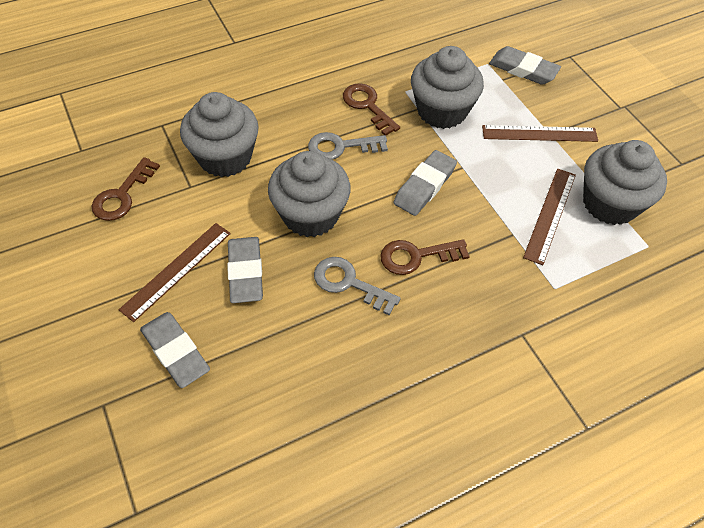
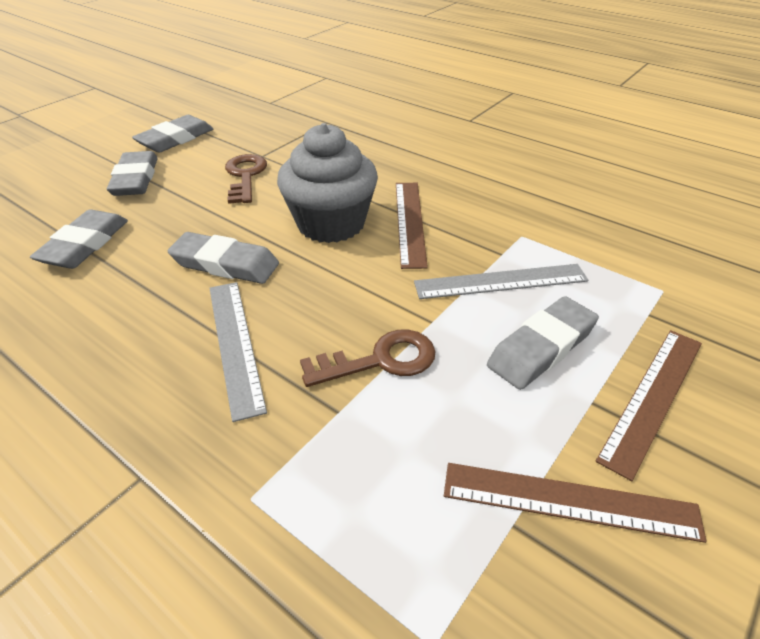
brown key: [92,157,160,221] [343,83,400,135] [380,239,470,275] = 3 -> [225,154,267,204] [300,329,436,387] = 2
grey cupcake: [180,92,259,177] [268,151,351,237] [411,46,484,129] [583,140,667,225] = 4 -> [277,123,378,243] = 1
grey eraser: [140,312,210,388] [227,237,263,303] [393,150,457,216] [489,46,561,85] = 4 -> [30,210,128,269] [106,151,158,196] [132,115,213,153] [168,232,279,284] [487,296,599,390] = 5
grey key: [308,132,388,160] [314,257,401,316] = 2 -> none = 0
grey ruler: none = 0 -> [209,282,267,422] [414,264,588,299] = 2

